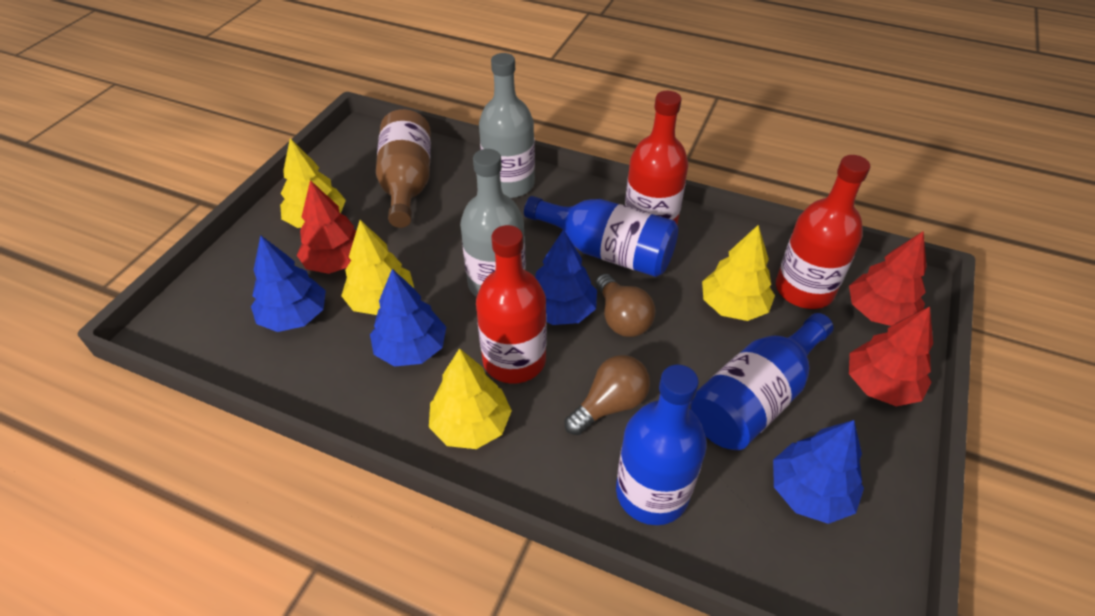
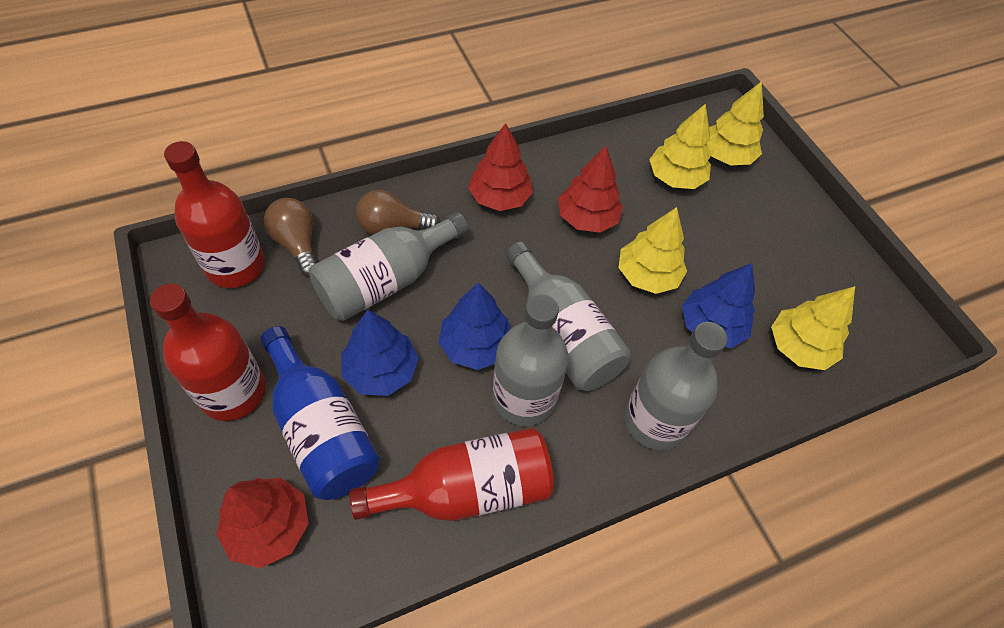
blue bottle: [524,196,678,277] [616,365,707,525] [690,313,834,450] = 3 -> [260,326,380,500] = 1
blue tree: [251,235,326,332] [370,269,446,367] [535,229,597,325] [773,420,864,524] = 4 -> [341,310,419,396] [438,282,511,370] [682,263,755,348] = 3
brown bottle: [376,109,431,228] = 1 -> none = 0
grey bottle: [460,149,526,297] [479,53,535,198] = 2 -> [309,212,468,321] [492,294,569,426] [506,242,631,391] [624,322,728,450] = 4

